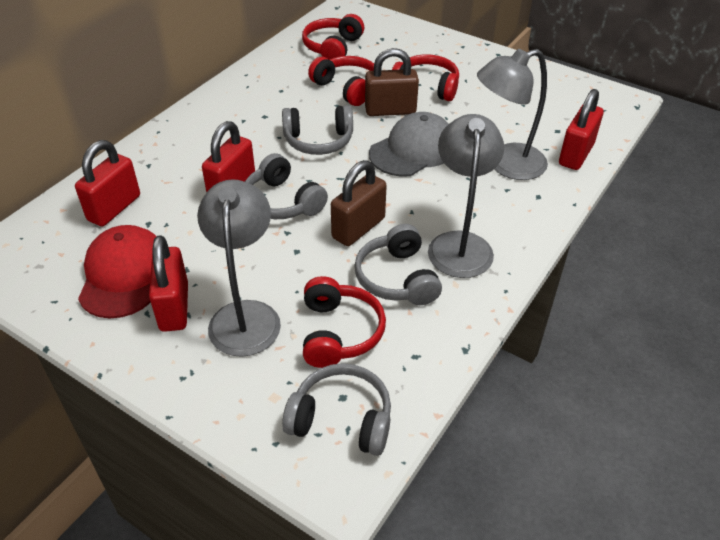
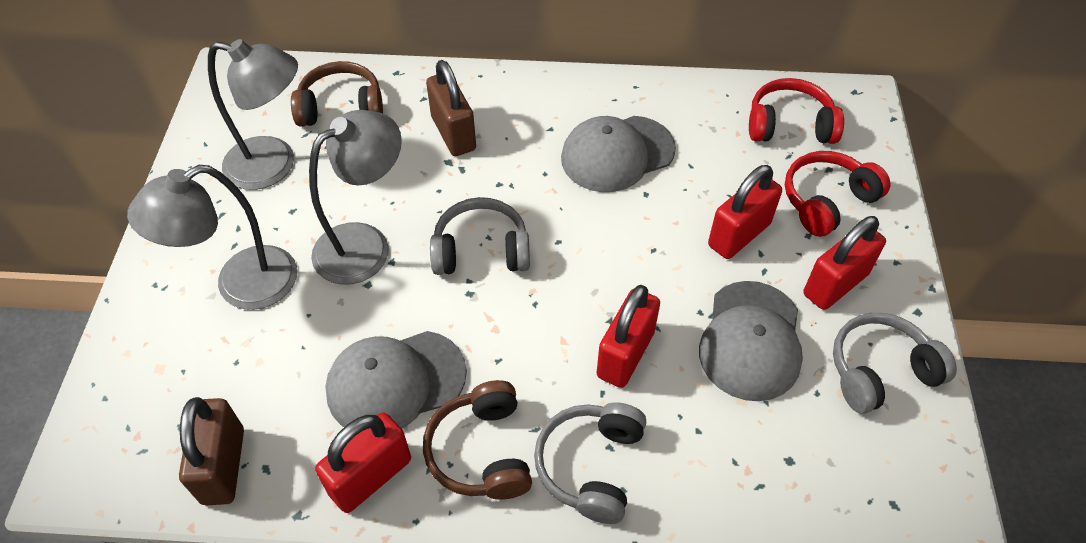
brown headphones: none = 0 -> [291,61,383,127] [423,380,532,500] = 2
grey cap: [369,112,449,177] = 1 -> [325,331,467,428] [561,116,676,192] [699,281,803,401] = 3
grey headphones: [245,153,328,219] [282,105,353,155] [282,363,391,456] [354,224,442,305] = 4 -> [430,197,530,275] [534,402,646,524] [833,313,957,414] = 3
red cap: [78,225,157,318] = 1 -> none = 0
red headphones: [302,14,364,60] [303,276,386,368] [308,56,374,106] [392,54,459,101] = 4 -> [749,78,844,144] [785,151,890,237] = 2

